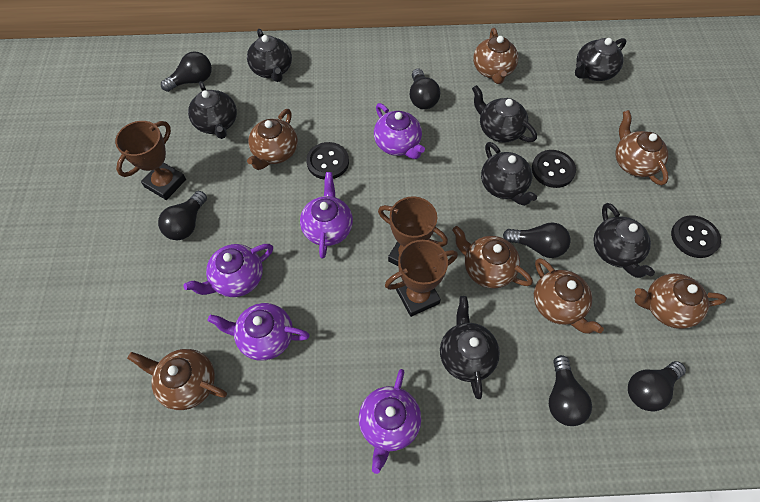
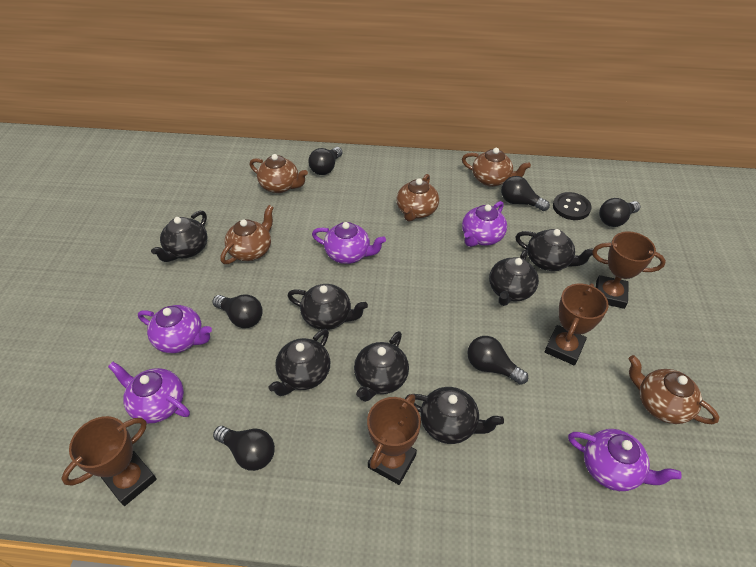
black button: [306,142,349,180] [532,150,576,188] [671,215,721,258] = 3 -> [553,192,591,220] = 1
brown teapot: [127,349,227,410] [247,109,298,170] [452,226,533,289] [473,28,518,84] [534,258,604,334] [616,110,669,185] [634,273,727,329] = 7 -> [220,205,274,264] [250,154,308,193] [397,174,439,222] [462,148,531,187] [628,355,719,424] = 5
brown trophy: [115,121,186,200] [378,196,448,266] [385,240,458,317] = 3 -> [61,416,157,506] [367,394,421,485] [545,283,609,365] [592,231,666,309] = 4

